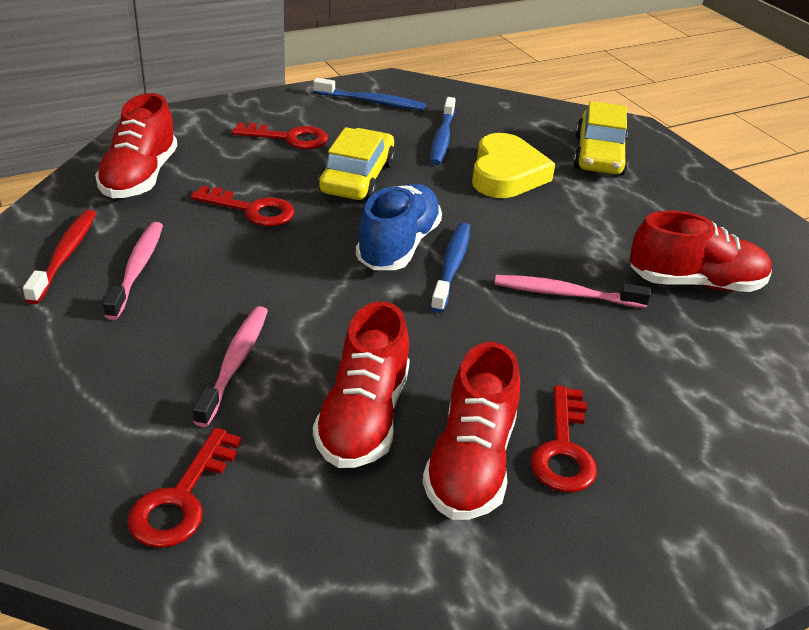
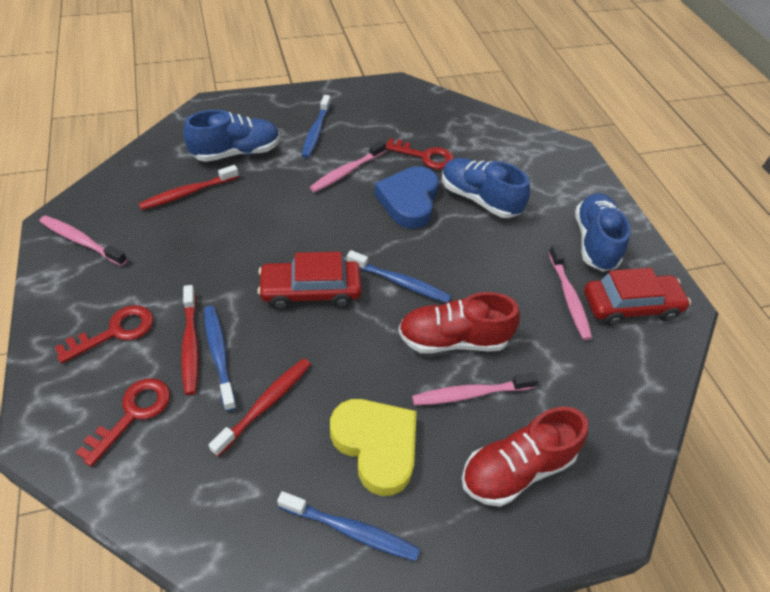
blue heart: none = 0 -> [374,166,439,229] = 1
blue shoe: [356,183,442,270] = 1 -> [183,110,280,162] [442,158,530,218] [575,193,631,271] = 3
blue toothbrush: [313,78,425,110] [430,97,456,165] [431,222,470,313] = 3 -> [204,306,237,411] [277,491,420,561] [302,95,331,158] [347,250,451,303] = 4
pink toothbrush: [103,222,163,320] [193,306,268,427] [495,275,651,308] = 3 -> [39,215,127,266] [309,140,386,193] [412,373,539,405] [549,245,592,340] = 4
red car: none = 0 -> [257,252,362,310] [584,268,691,326] = 2
red key: [127,428,241,548] [190,185,295,226] [232,123,328,149] [531,385,597,492] = 4 -> [55,305,153,364] [75,378,170,467] [386,138,454,169] = 3
red shoe: [95,93,177,198] [313,301,410,468] [422,342,520,520] [630,211,772,292] = 4 -> [398,292,520,354] [462,406,588,507] = 2
red toothbrush: [23,209,96,304] = 1 -> [139,165,239,210] [181,285,199,395] [208,358,311,457] = 3
yellow car: [318,127,395,201] [573,101,629,175] = 2 -> none = 0

